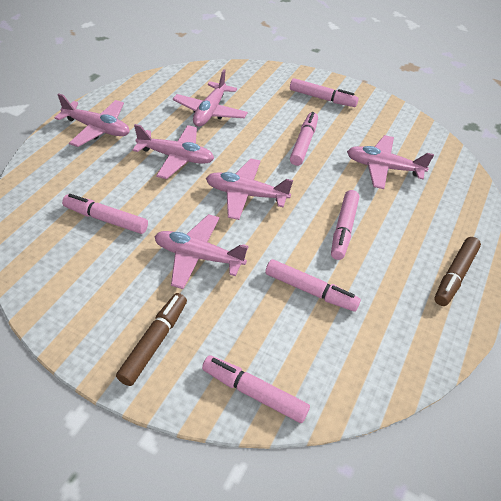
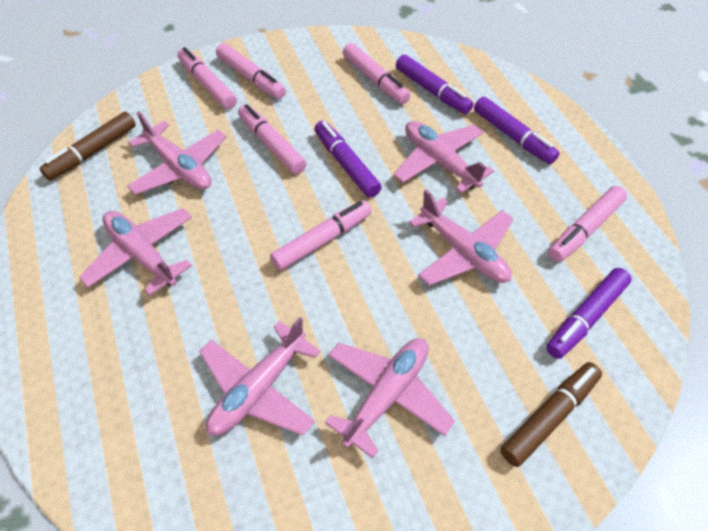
purple marker: none = 0 -> [314,121,382,198] [396,55,473,114] [474,97,560,164] [546,268,632,359] = 4

